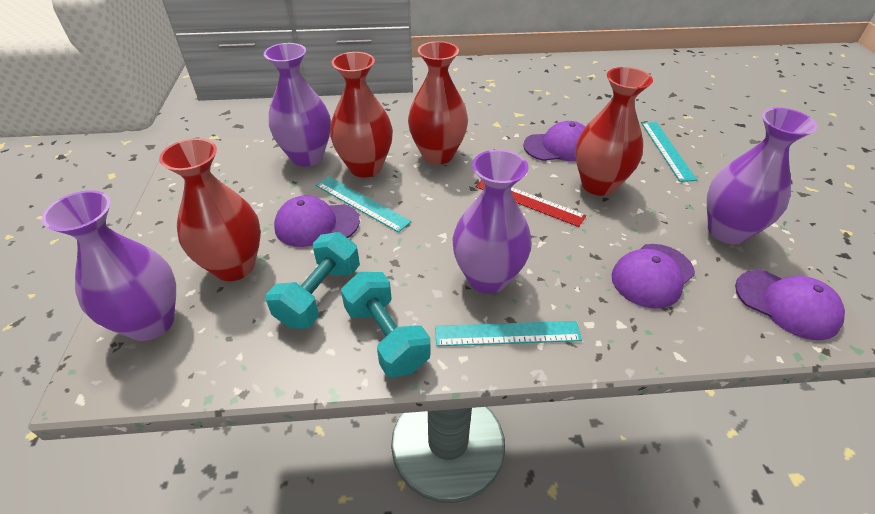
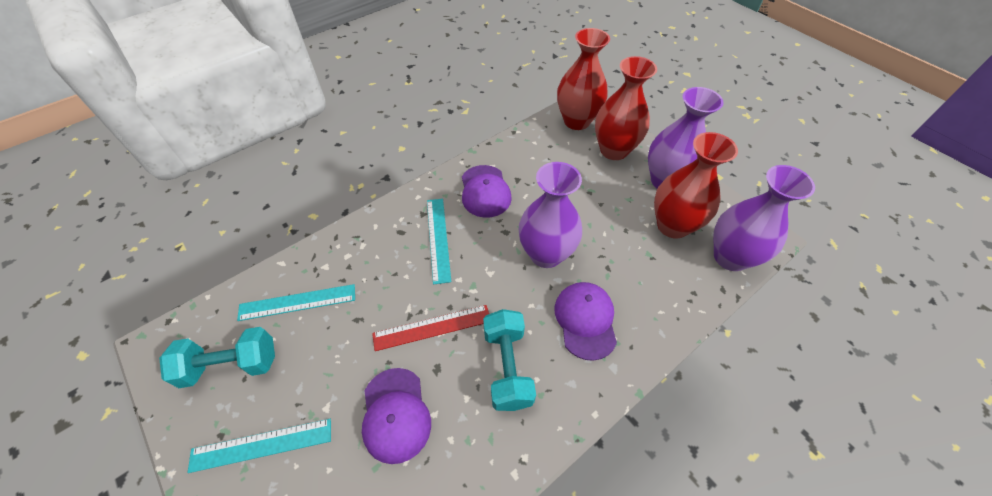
purple cap: [274,196,360,247] [523,121,585,161] [612,244,695,309] [735,270,845,340] = 4 -> [362,368,431,464] [462,165,512,218] [555,282,617,361] = 3
purple vase: [42,190,176,341] [264,43,331,167] [453,150,532,294] [707,108,818,244] = 4 -> [518,162,582,268] [648,87,723,189] [713,165,815,271] = 3
red vase: [159,138,261,281] [330,52,393,178] [408,41,468,165] [575,67,653,196] = 4 -> [557,28,610,130] [595,56,657,160] [654,132,738,239] = 3

